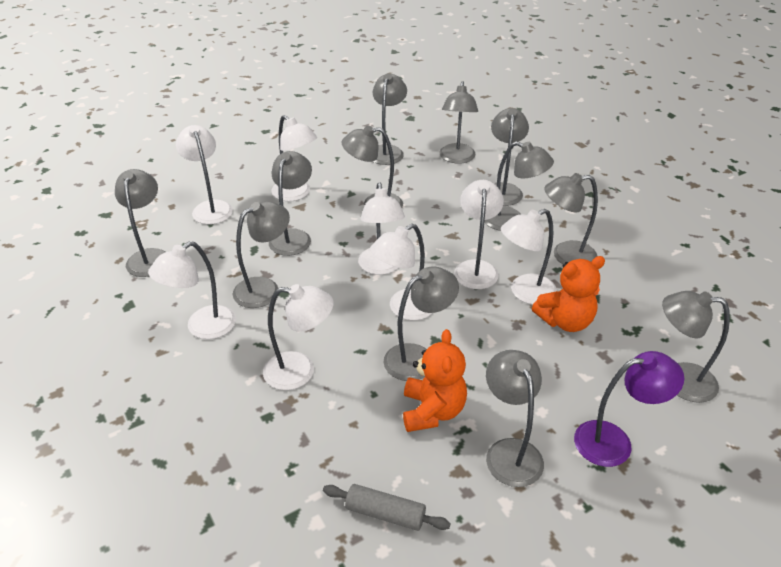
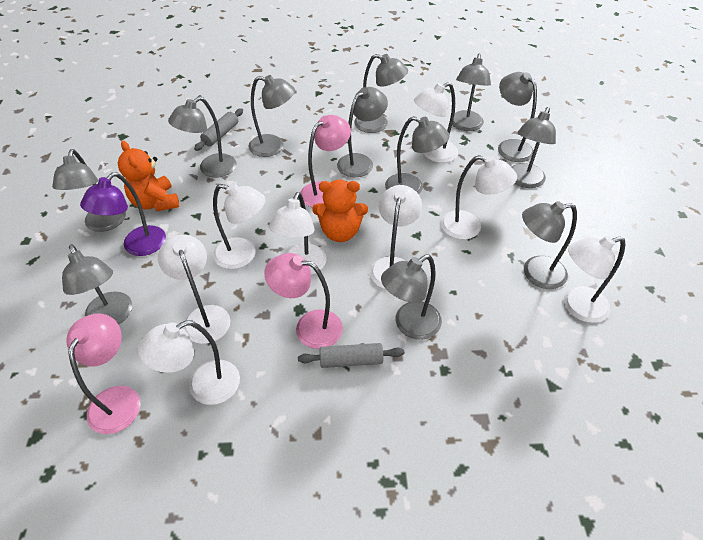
grey rolling pin: [323,484,451,531] = 1 -> [194,108,243,151] [298,343,405,368] = 2
pink lamp: none = 0 -> [66,313,140,434] [264,253,343,349] [300,115,351,207] = 3

